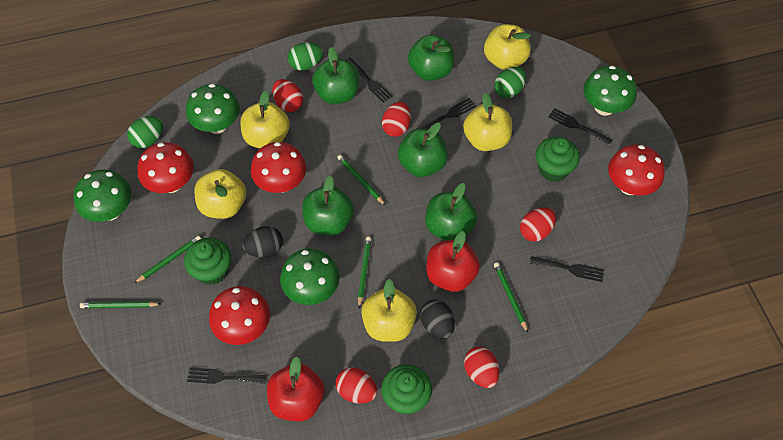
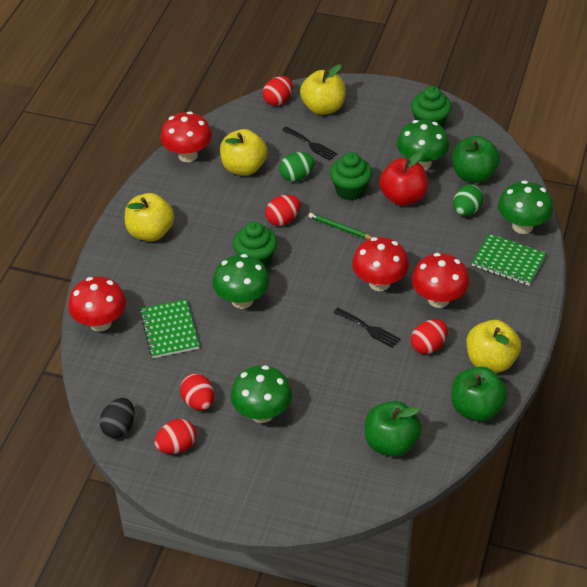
black egg: [242,226,283,257] [420,300,455,339] = 2 -> [100,398,135,438] = 1
black fork: [187,367,266,384] [346,57,393,103] [416,98,476,129] [530,256,604,282] [548,108,613,145] = 5 -> [282,126,337,161] [333,307,400,348] = 2
green apple: [302,175,354,236] [312,47,360,104] [398,123,448,177] [408,35,454,81] [425,183,477,241] = 5 -> [365,401,422,457] [451,367,508,421] [452,136,500,183] = 3
green egg: [127,116,163,148] [288,42,323,71] [494,67,526,98] = 3 -> [279,152,315,181] [453,185,484,216] = 2
green notebook: none = 0 -> [140,299,199,358] [472,234,546,286] = 2
green pencil: [80,301,161,308] [134,236,201,283] [337,155,386,206] [358,237,371,308] [494,262,528,333] = 5 -> [309,213,373,239] = 1
red apple: [267,357,325,421] [426,231,480,292] = 2 -> [379,152,428,206] = 1
yellow apple: [194,169,246,219] [240,91,290,148] [361,279,417,342] [463,93,512,151] [484,24,531,70] = 5 -> [125,193,174,241] [220,129,267,175] [300,64,346,115] [466,320,521,373] = 4

